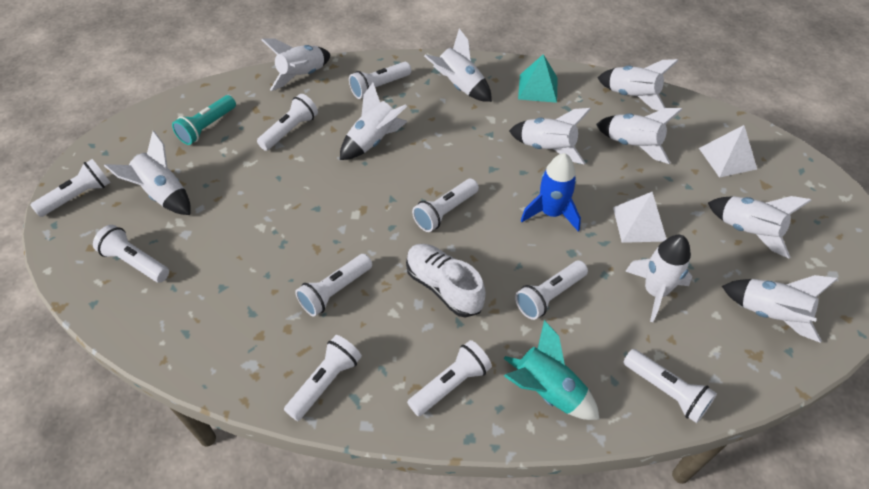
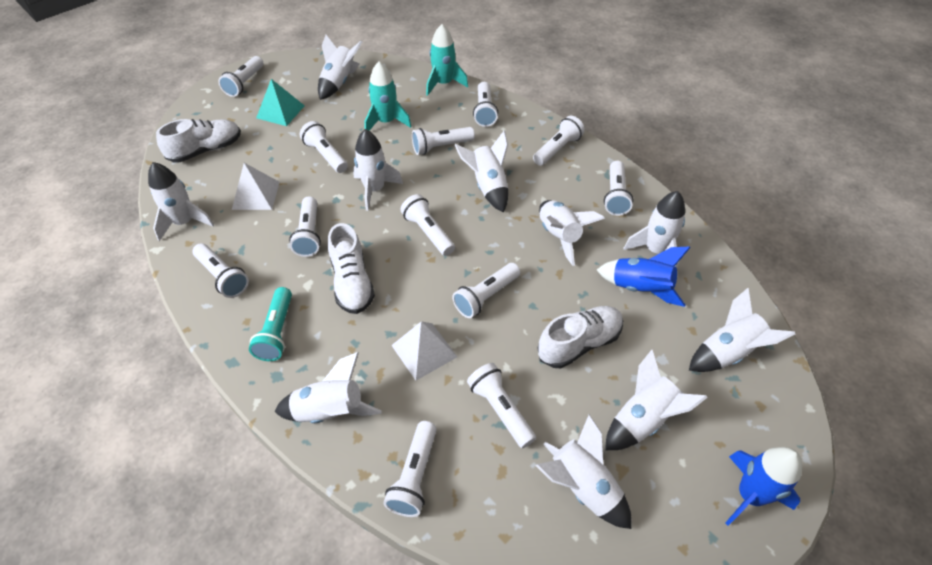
blue rocket: [521,153,581,231] = 1 -> [597,247,690,307] [725,447,802,526] = 2
turquoise rocket: [503,320,600,420] = 1 -> [364,62,412,131] [426,24,468,96] = 2
white flashlight: [31,159,111,217] [93,225,169,282] [257,94,318,151] [284,335,362,421] [295,254,372,317] [349,62,411,99] [407,340,492,416] [412,179,479,232] [515,261,588,320] [623,349,717,423] = 10 -> [193,243,249,298] [218,56,263,97] [289,196,321,257] [300,121,348,173] [384,421,437,517] [401,194,455,256] [412,127,475,155] [452,263,520,318] [467,363,536,448] [473,82,498,127] [533,116,585,166] [604,161,633,216] = 12
white shoe: [406,244,486,318] = 1 -> [156,119,241,162] [328,223,375,314] [537,306,623,368] = 3

